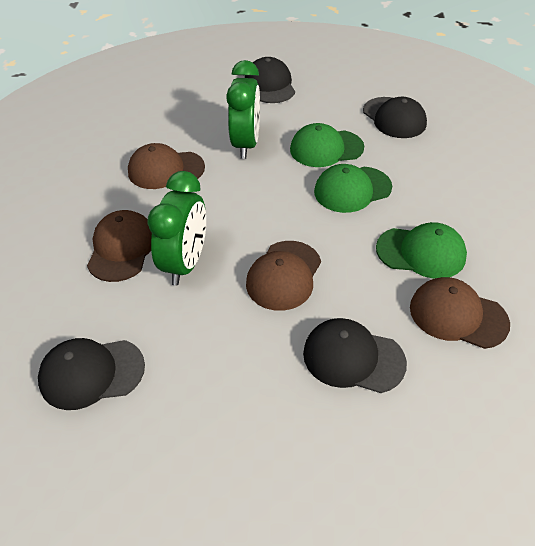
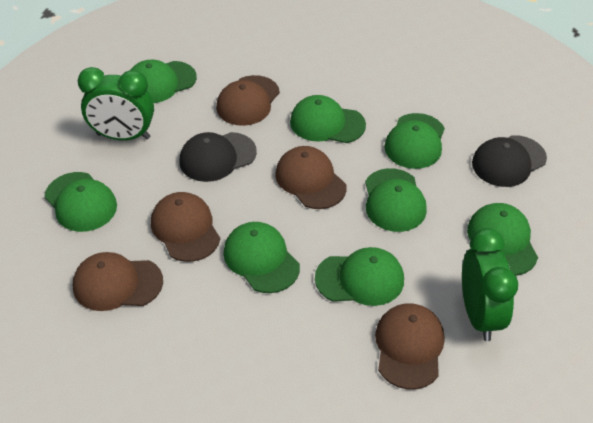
black cap: [38,338,145,410] [245,57,295,103] [303,318,407,393] [363,97,427,138] = 4 -> [180,132,257,182] [472,135,547,187] = 2
brown cap: [87,210,152,282] [128,143,205,189] [246,241,321,311] [410,277,510,349] = 4 -> [73,252,163,311] [151,192,220,262] [216,75,280,126] [275,146,347,209] [375,303,444,389] = 5
green cap: [290,123,364,167] [314,164,392,213] [376,222,467,279] = 3 -> [44,172,117,232] [131,60,197,103] [223,222,300,293] [290,95,366,143] [315,247,404,306] [365,168,427,232] [384,113,445,169] [467,203,538,276] = 8

